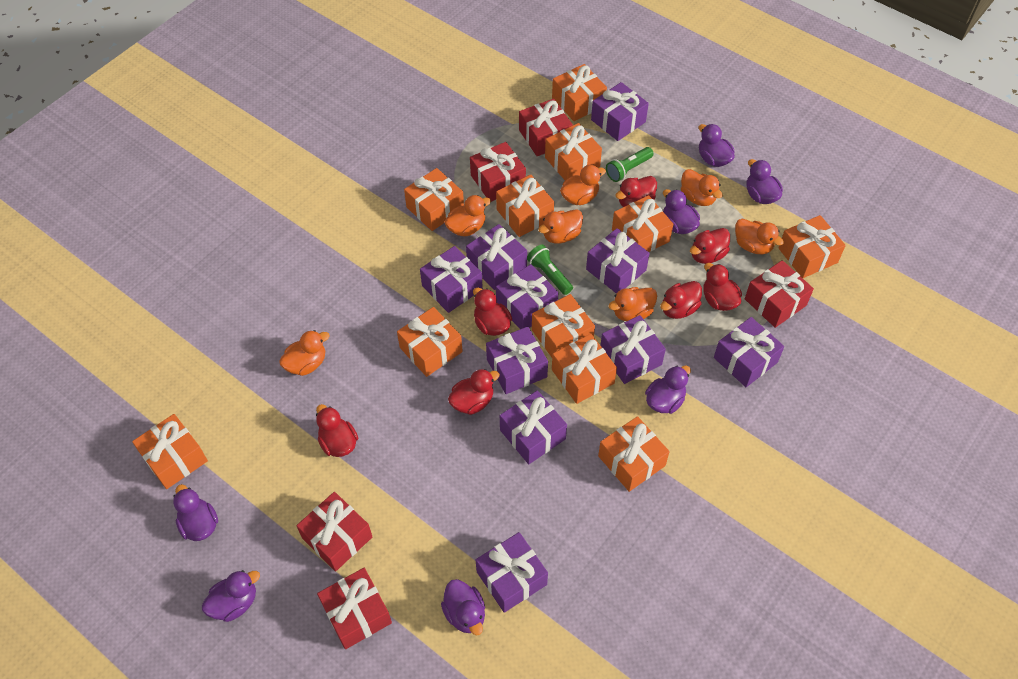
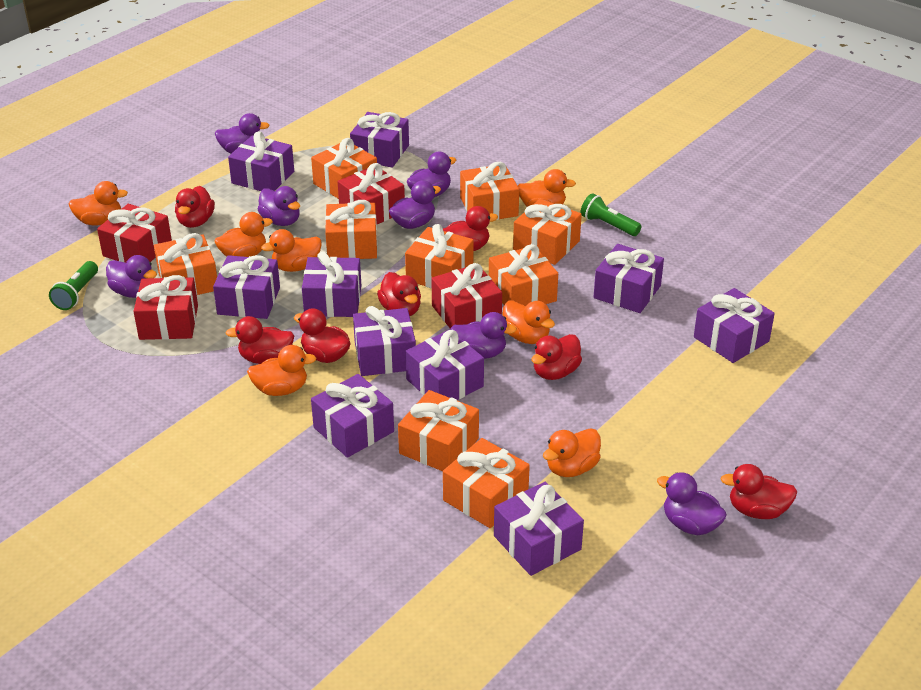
orange gift: [132,414,208,489] [397,307,463,377] [404,168,464,231] [496,174,554,237] [532,294,595,357] [545,123,602,180] [552,64,607,121] [552,334,617,404] [598,416,670,492] [612,195,673,252] [778,215,846,278] = 11 -> [154,233,217,295] [311,138,377,199] [325,200,377,259] [398,390,479,471] [405,224,474,288] [443,438,530,528] [460,162,519,220] [489,244,558,306] [513,199,582,265] = 9
red gift: [296,492,372,571] [317,568,392,649] [470,142,526,202] [519,99,573,156] [745,260,814,328] = 5 -> [97,204,172,263] [133,275,198,340] [338,163,405,224] [431,263,502,328] = 4

